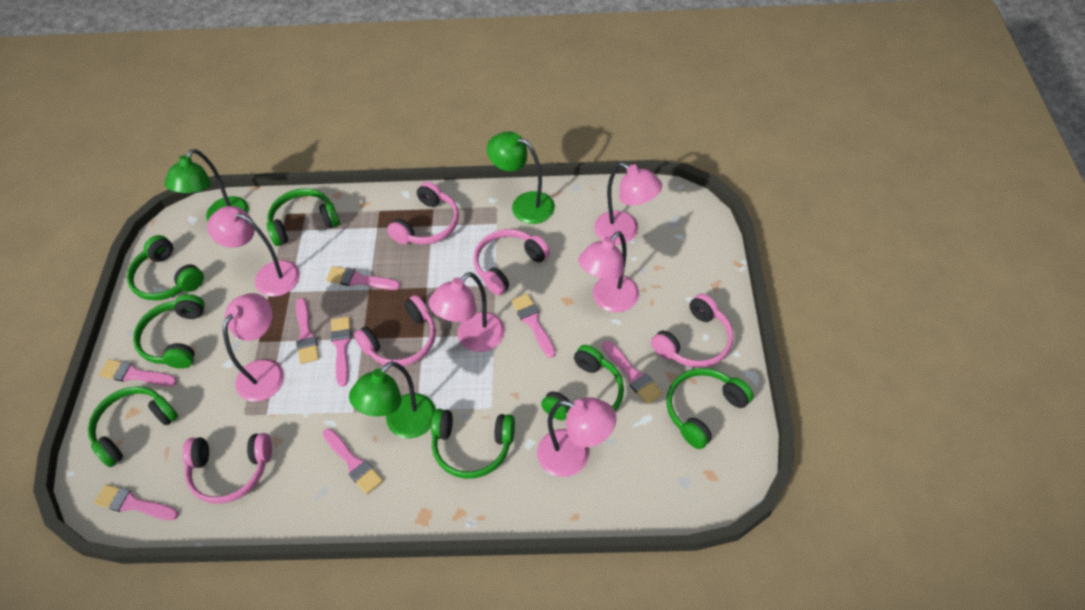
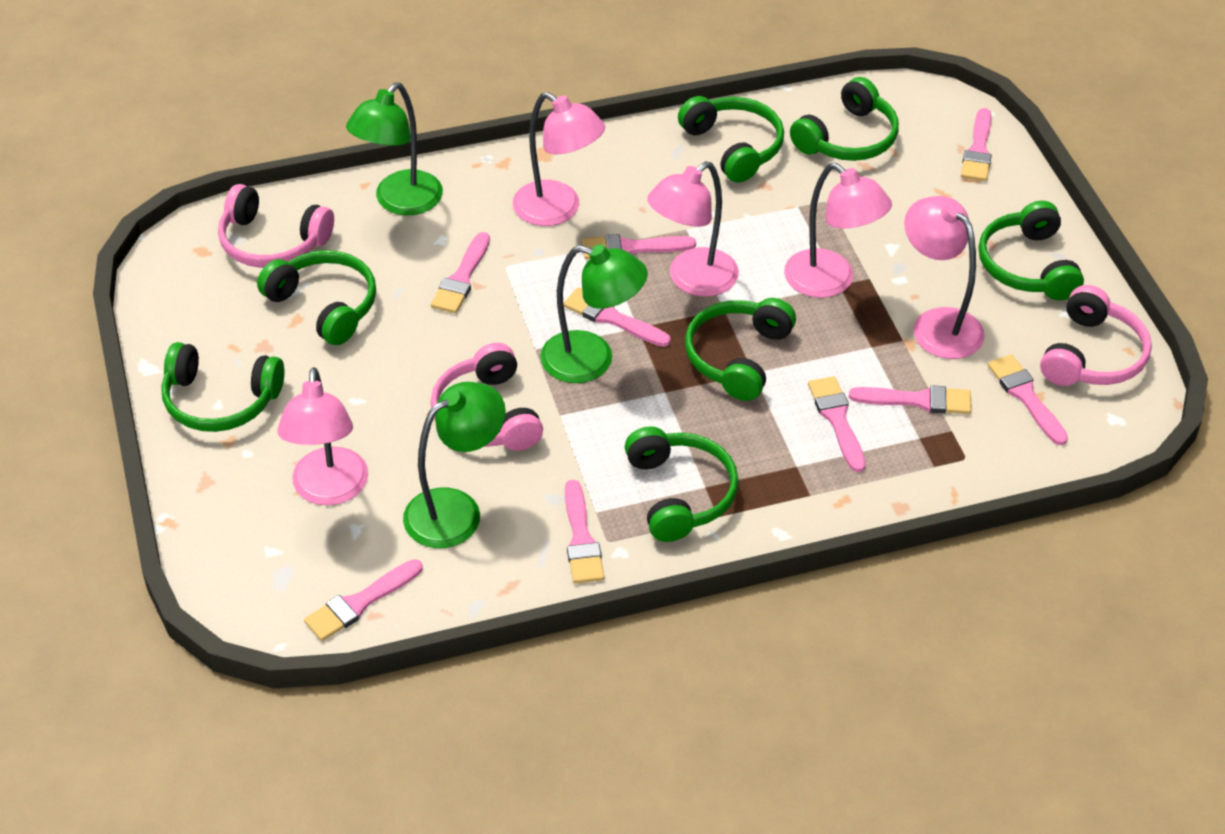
pink brush: [94,484,179,520] [99,359,177,386] [296,298,319,364] [323,428,383,494] [326,266,400,290] [330,317,351,387] [511,293,556,358] [603,341,663,405] = 8 -> [304,559,423,641] [431,232,490,313] [563,287,671,347] [565,480,604,584] [582,234,696,260] [808,376,866,472] [849,385,971,414] [961,108,992,181] [988,354,1068,445] = 9
pink headphones: [182,433,272,504] [354,295,436,367] [387,182,459,245] [473,229,550,295] [651,294,733,368] = 5 -> [218,184,334,268] [431,343,543,451] [1040,285,1152,386] = 3
pink lamp: [207,206,300,297] [223,293,284,402] [429,272,505,352] [537,397,616,477] [578,231,639,312] [594,162,662,245] = 6 -> [277,367,368,505] [513,92,605,226] [647,161,739,297] [784,163,892,298] [904,196,985,359] = 5

